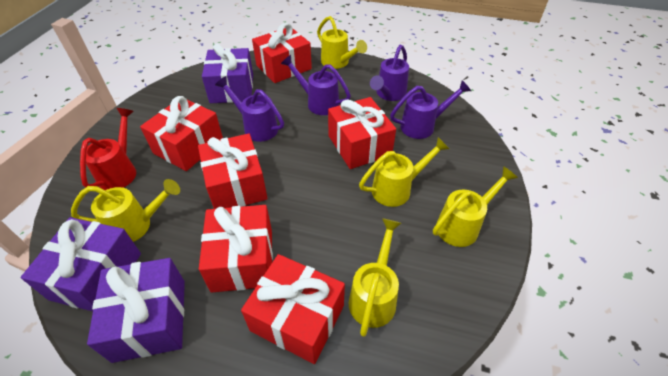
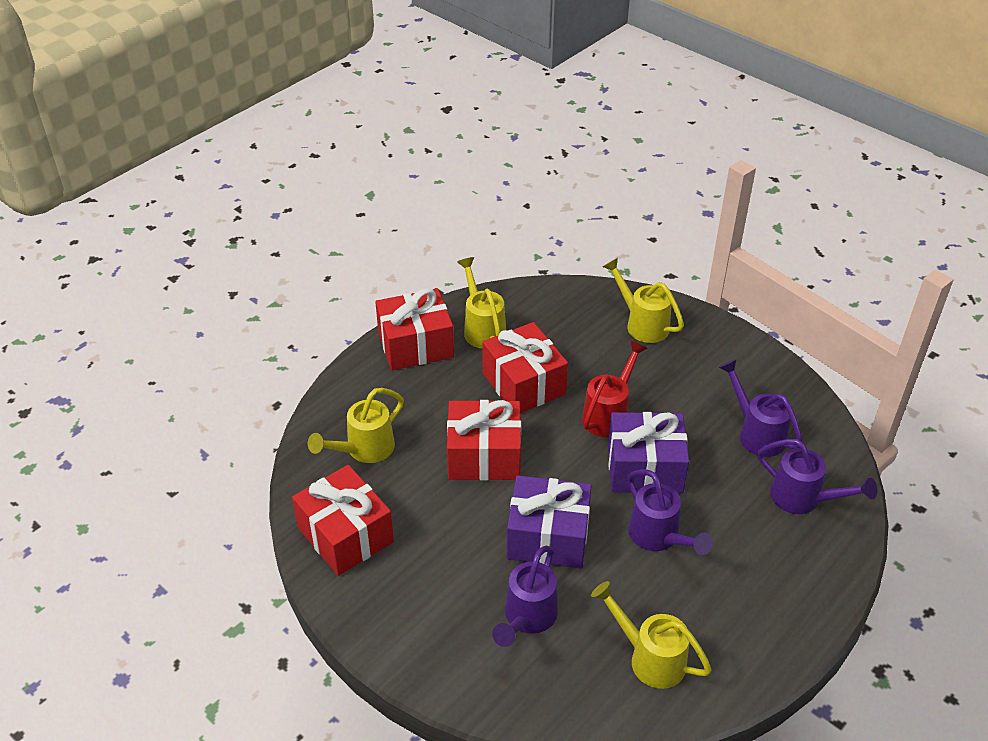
purple gift: [21,217,141,311] [87,258,185,363] [202,43,253,103] = 3 -> [507,475,592,568] [608,412,689,493] = 2
red gift: [140,96,223,171] [198,133,268,209] [199,205,273,293] [241,254,345,364] [252,23,312,83] [328,97,396,169] = 6 -> [292,465,394,576] [375,288,454,370] [447,400,521,480] [482,322,568,413] = 4
yellow watering can: [71,179,180,242] [317,16,367,69] [349,218,401,337] [359,137,449,207] [433,166,518,247] = 5 -> [308,388,404,463] [457,257,506,348] [591,581,712,689] [603,258,684,343] = 4

